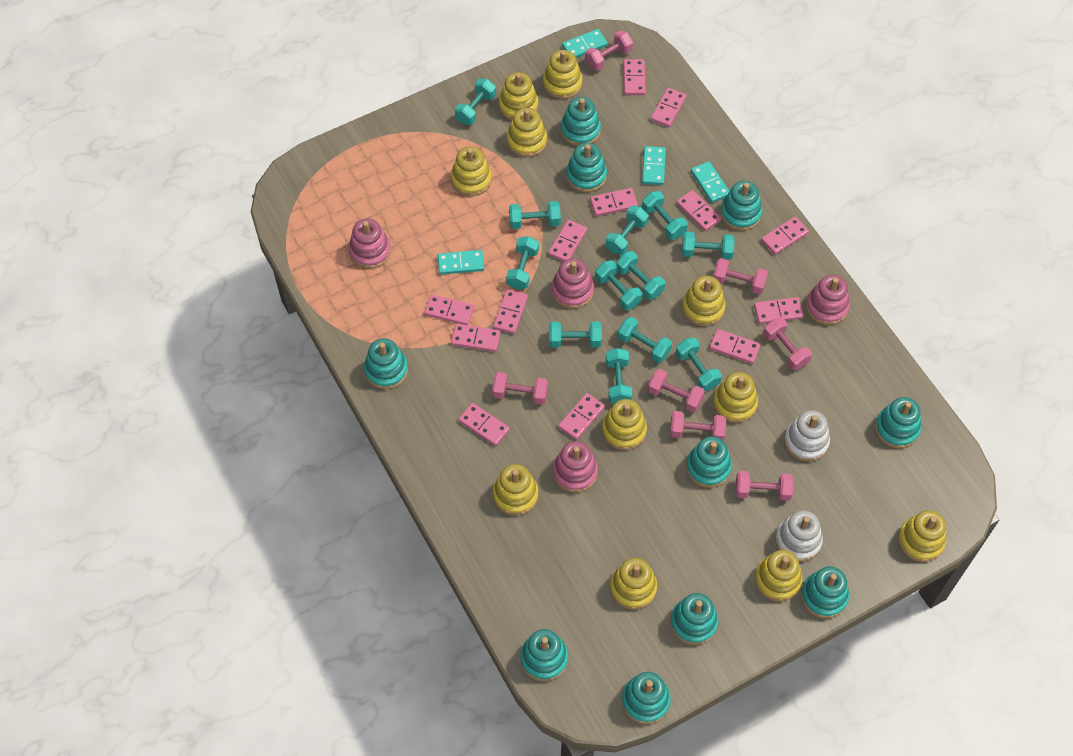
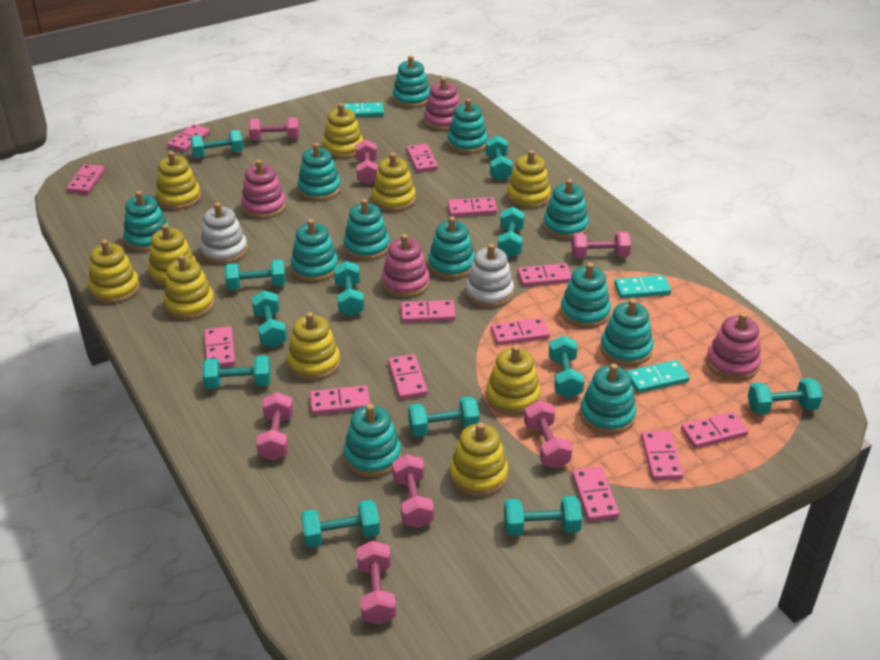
turquoise domino: [437,250,484,275] [562,29,608,58] [642,146,666,185] [691,161,729,203] = 4 -> [343,102,384,117] [614,275,671,299] [627,360,690,393] = 3
turquoise stacking toy: [364,338,408,389] [520,629,568,681] [561,97,601,146] [566,143,607,192] [622,672,671,724] [670,593,718,645] [686,436,732,488] [720,181,762,231] [801,566,849,619] [875,397,921,448] = 10 -> [123,191,170,252] [291,219,339,282] [298,143,341,201] [343,199,390,261] [343,404,401,477] [393,56,430,108] [428,217,475,279] [447,99,488,154] [543,179,589,239] [560,263,611,328] [580,363,636,435] [600,299,653,366] = 12
yellow stacking toy: [451,146,492,196] [493,464,538,516] [499,72,538,120] [507,108,547,157] [543,50,582,99] [602,399,647,450] [610,558,657,610] [682,276,726,326] [713,372,758,423] [755,550,802,602] [898,510,946,562] = 11 -> [89,240,140,304] [148,224,196,287] [156,151,201,210] [164,255,215,320] [287,312,340,380] [323,103,363,159] [372,153,416,211] [450,422,508,497] [486,345,541,415] [507,150,551,209] = 10

